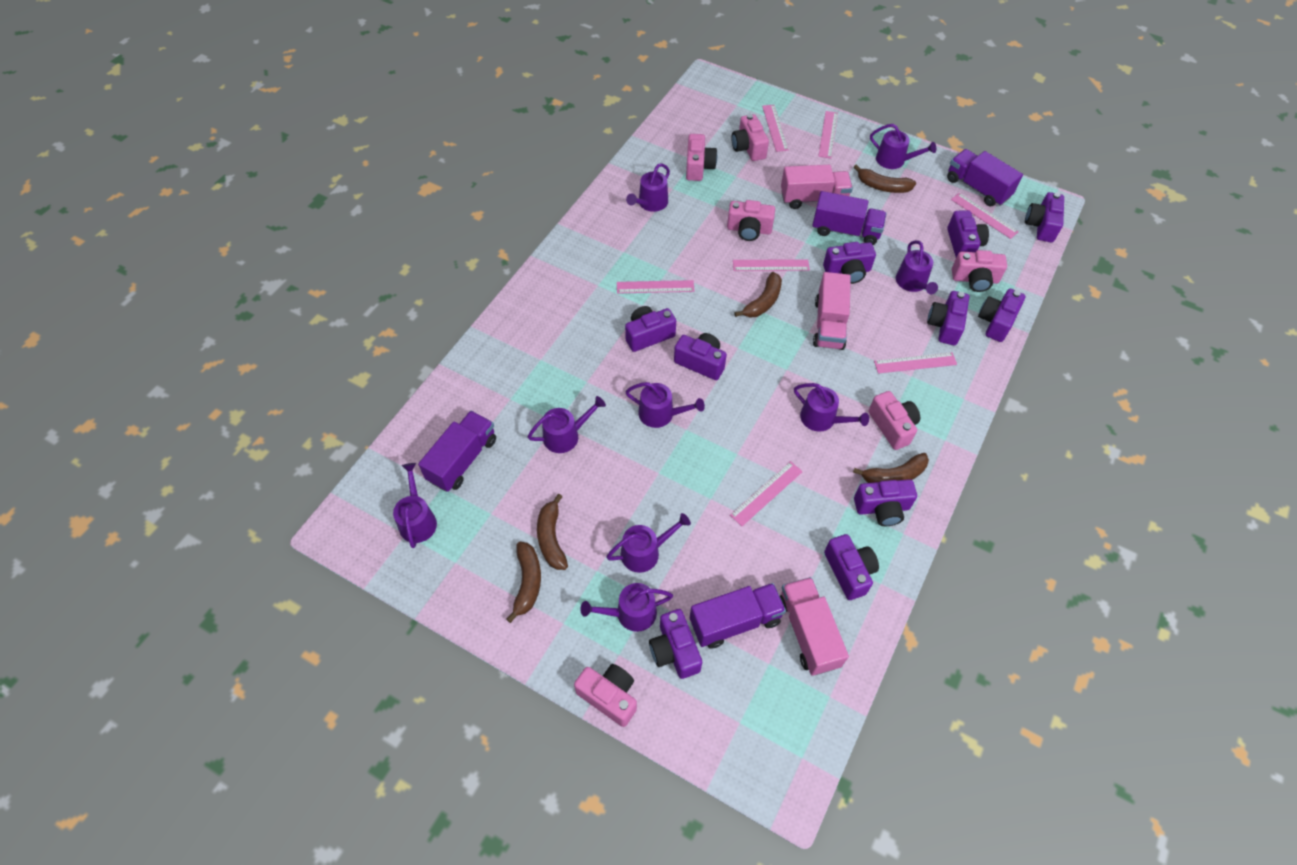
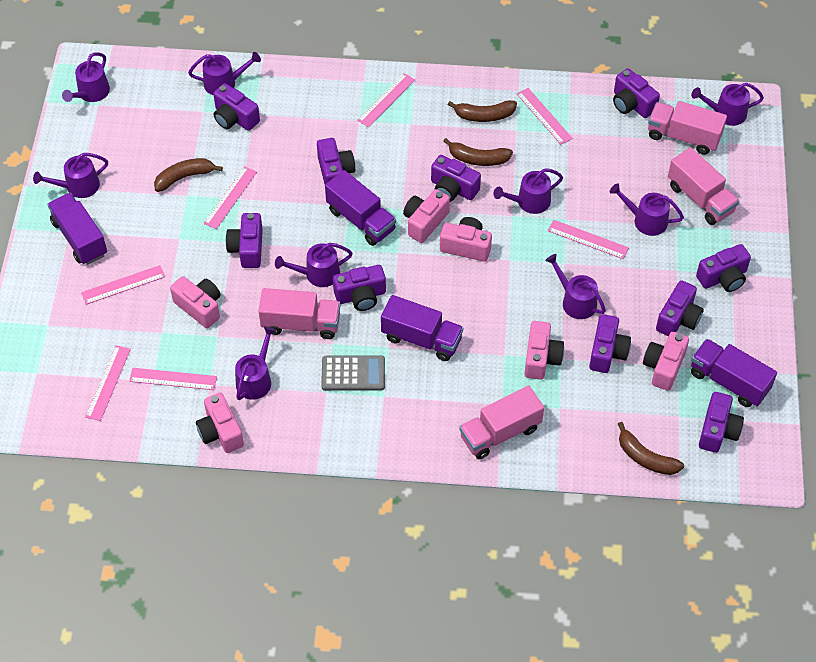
brown banana: [506,542,541,623] [537,494,568,570] [734,272,782,317] [853,453,929,483] [854,164,916,193] = 5 -> [154,158,223,192] [443,138,513,166] [448,100,517,122] [618,422,684,475] = 4
grey calculator: none = 0 -> [321,355,385,391] = 1
pink truck: [780,577,849,676] [781,165,853,209] [813,272,851,350] = 3 -> [259,288,340,339] [459,385,544,459] [648,101,727,155] [668,147,739,225] = 4

